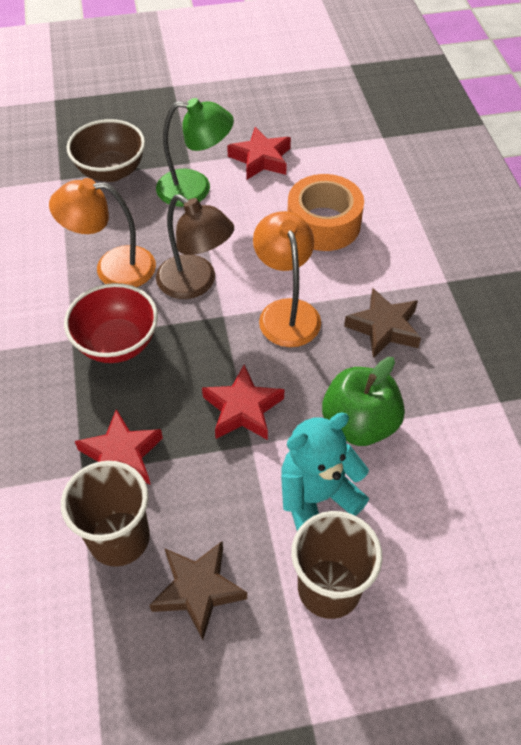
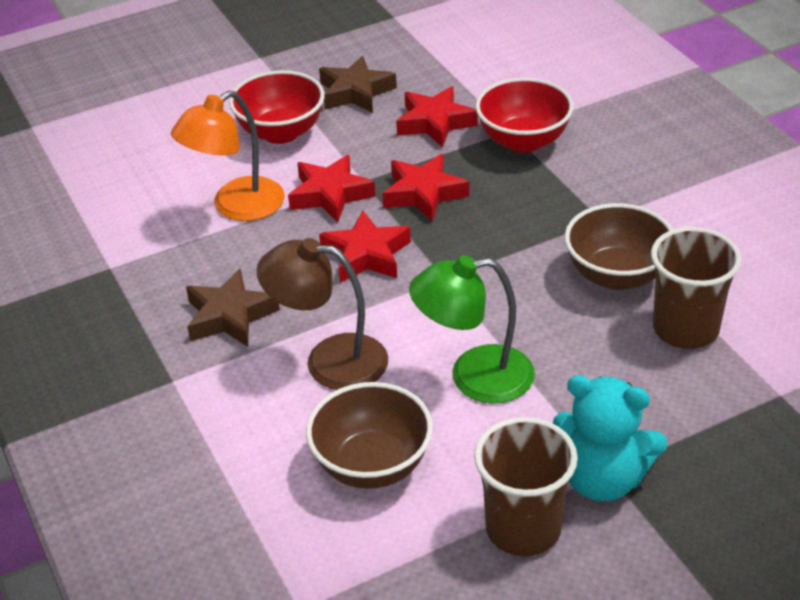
brown bowl: [67,119,145,182] = 1 -> [306,382,433,489] [565,203,673,290] = 2
green apple: [322,357,405,446] = 1 -> none = 0
orange lamp: [49,178,156,287] [253,211,321,347] = 2 -> [171,90,285,221] = 1
orange tape: [287,174,364,251] = 1 -> none = 0
red bowl: [64,283,158,363] = 1 -> [229,70,325,144] [475,78,574,153] = 2
red star: [75,409,163,485] [202,364,285,440] [227,127,291,180] = 3 -> [288,155,375,222] [319,211,411,283] [382,154,469,221] [396,86,478,148] = 4

